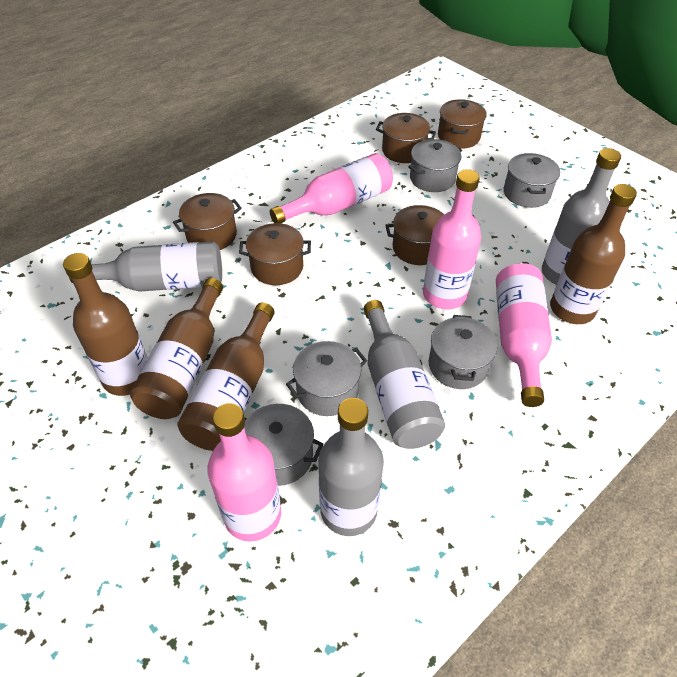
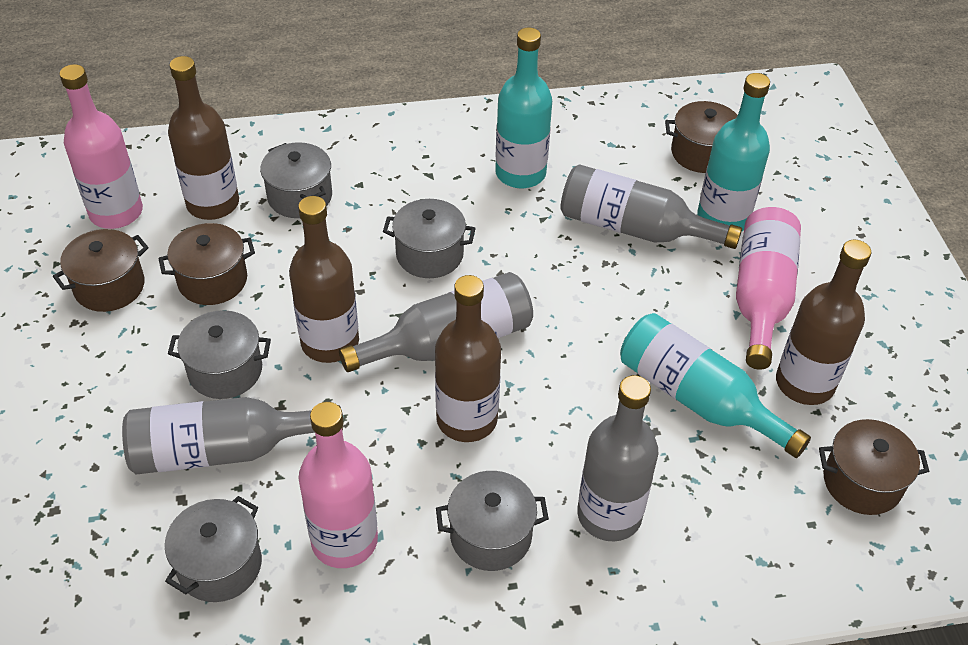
brown pot: [173,193,242,250] [239,223,311,285] [376,113,436,163] [385,205,444,265] [438,99,487,148] = 5 -> [53,229,149,312] [158,223,255,305] [665,101,738,173] [819,419,929,515] = 4
pink bottle: [207,403,281,542] [270,153,393,223] [423,169,481,309] [496,263,552,407] = 4 -> [59,64,143,229] [299,402,378,568] [736,207,801,370] = 3
turquoise bottle: none = 0 -> [495,27,552,188] [620,313,811,458] [697,73,770,231] = 3

